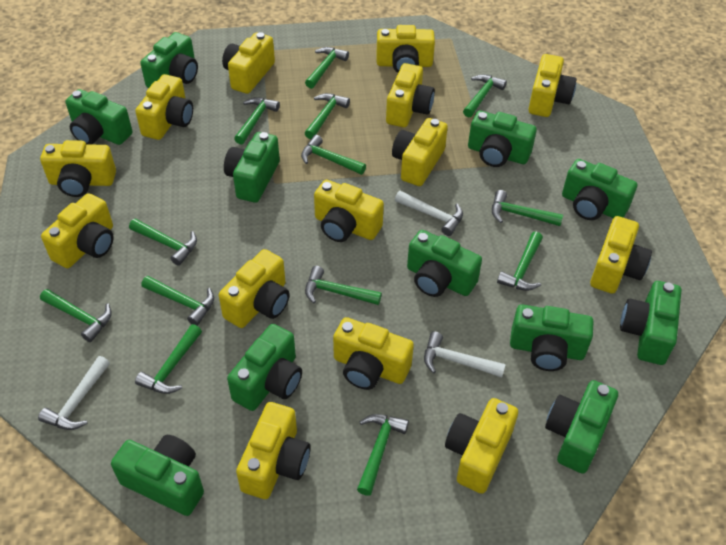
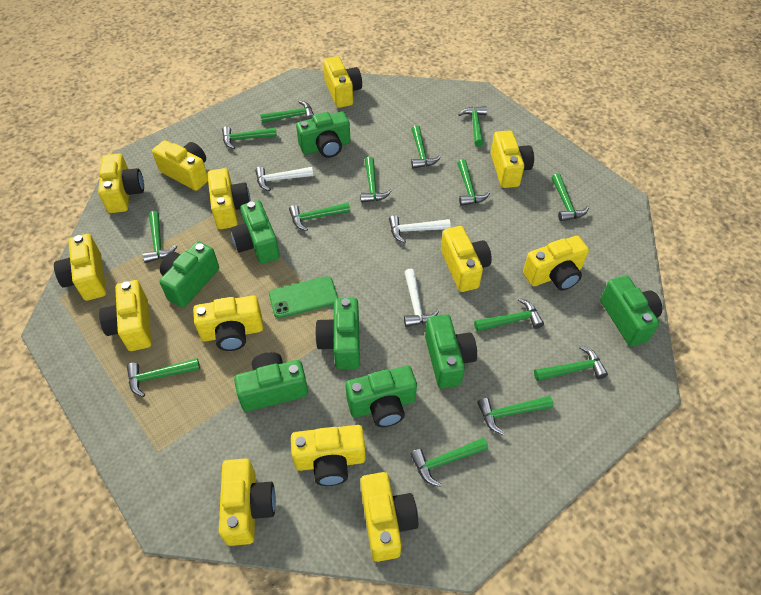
green camera: [65,89,132,145] [111,435,204,516] [140,32,198,88] [224,132,280,203] [227,324,302,411] [407,230,482,297] [468,111,537,167] [510,304,593,371] [545,380,618,474] [562,159,637,220] [620,281,681,365] = 11 -> [160,241,219,308] [230,200,280,264] [234,352,308,412] [296,111,351,158] [315,298,360,369] [345,366,417,427] [425,314,477,389] [600,276,662,346] = 8
green hammer: [40,289,112,342] [129,219,197,266] [135,324,202,394] [141,276,214,326] [234,97,280,145] [301,135,366,175] [305,47,349,89] [305,93,350,139] [305,266,382,305] [357,414,409,496] [463,74,507,117] [492,190,563,226] [497,232,543,291] = 13 -> [127,358,200,397] [142,211,178,263] [222,126,277,149] [260,101,314,123] [289,202,350,231] [360,157,391,203] [410,438,488,487] [411,125,441,169] [457,159,490,206] [458,106,487,147] [474,298,544,332] [477,396,553,435] [534,345,608,381] [552,173,589,221] = 14
green phone: none = 0 -> [269,276,338,318] = 1
yellow camera: [40,140,116,197] [41,193,114,268] [135,74,193,140] [219,249,290,328] [222,32,275,94] [236,402,311,499] [314,180,384,242] [333,317,414,390] [377,25,435,73] [386,63,435,127] [392,118,448,186] [445,398,518,494] [528,54,577,117] [590,216,652,294] = 14 -> [54,234,106,301] [98,153,144,213] [99,280,152,351] [152,140,208,191] [193,296,263,351] [207,168,251,229] [219,458,276,546] [291,425,366,486] [323,56,362,108] [360,472,418,562] [441,226,492,292] [491,130,534,188] [523,236,589,291] = 13

